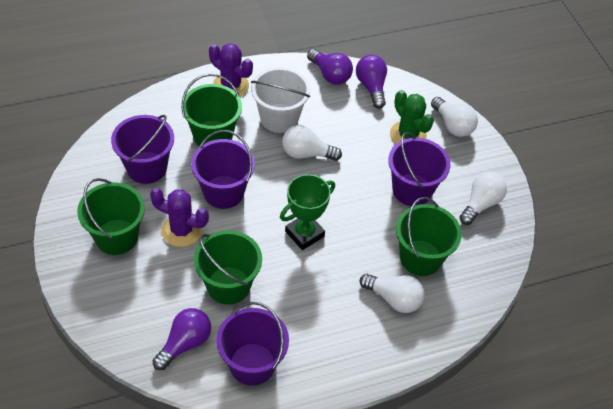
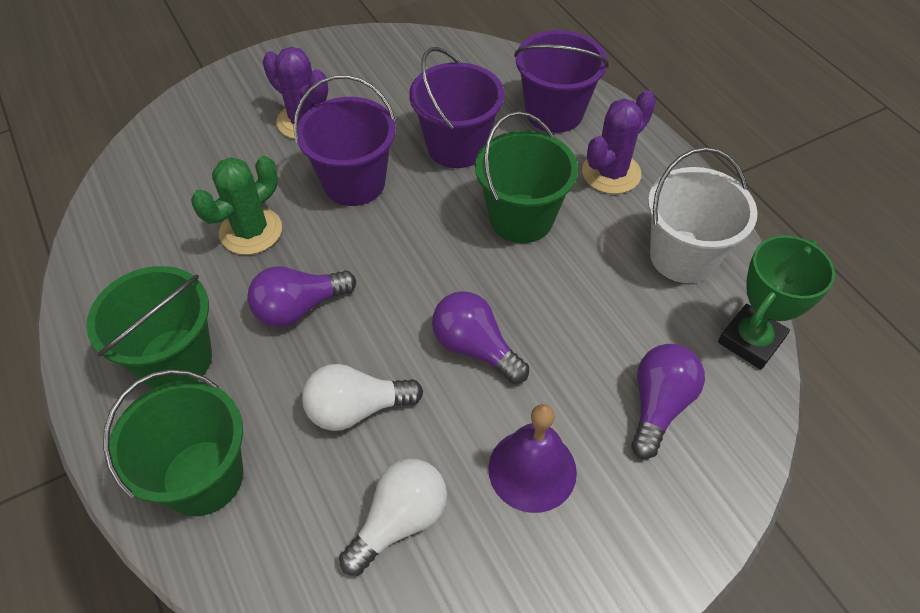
green bucket: [77,178,145,255] [181,74,242,146] [194,230,262,305] [396,197,462,276] = 4 -> [86,266,212,389] [103,369,243,516] [475,111,578,243] = 3
purple bell: none = 0 -> [488,404,577,513] = 1
purple bucket: [111,115,174,184] [191,130,255,209] [217,302,289,386] [388,132,450,206] = 4 -> [294,75,396,206] [409,47,504,168] [514,30,609,133] = 3
white light bulb: [282,125,342,161] [360,274,424,313] [431,97,478,137] [459,171,507,225] = 4 -> [302,364,423,431] [339,459,447,576] = 2

